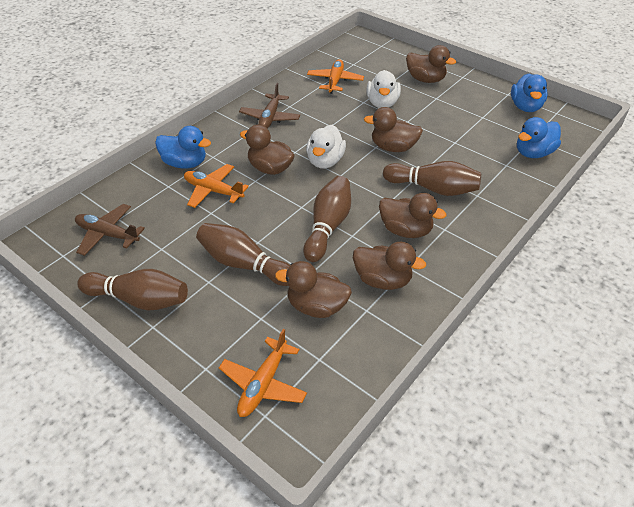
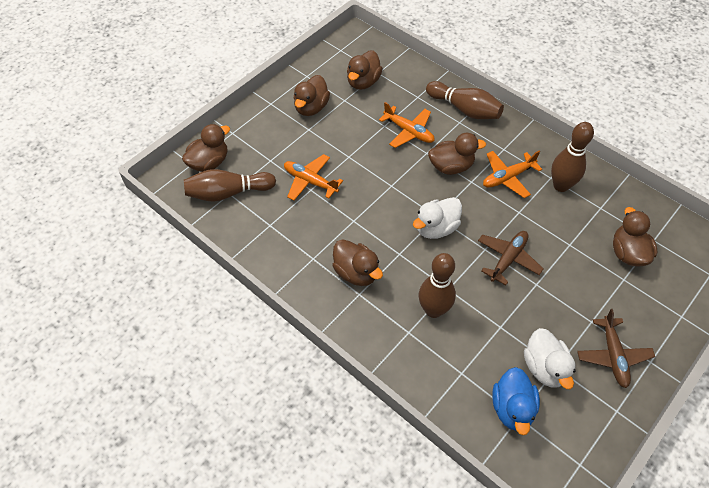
blue duck: [155,126,211,169] [511,73,548,112] [517,117,561,158] = 3 -> [492,367,540,435] = 1

